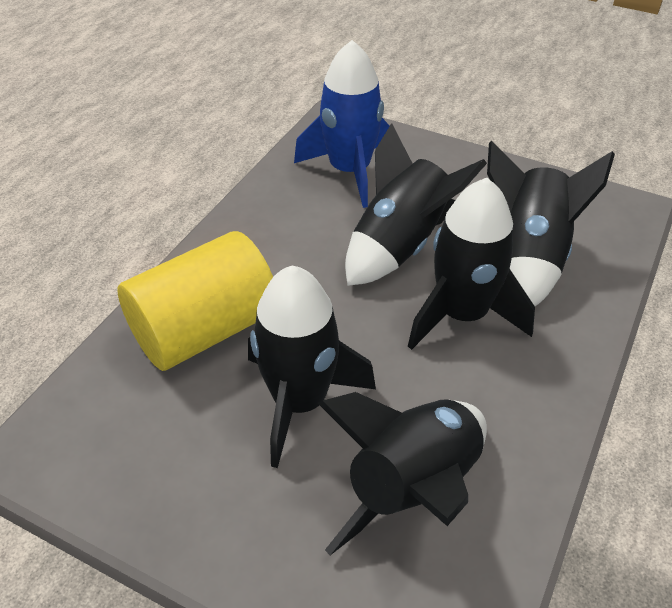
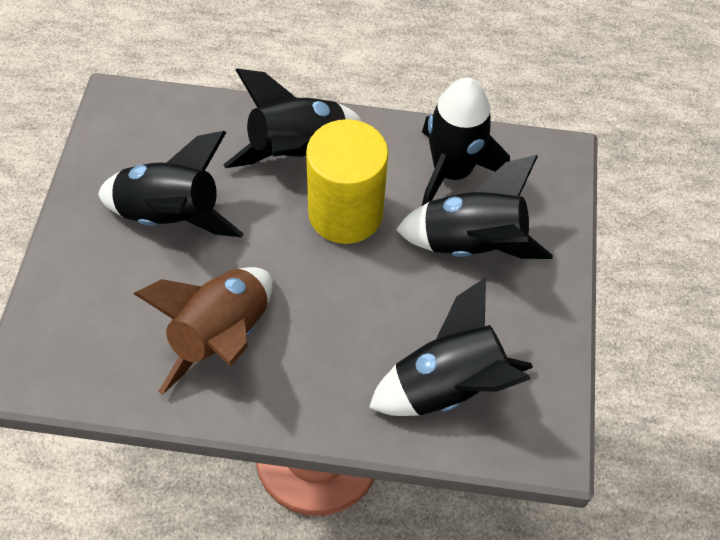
blue rocket: [294,40,390,208] = 1 -> none = 0
brown rocket: none = 0 -> [133,267,273,395] = 1

